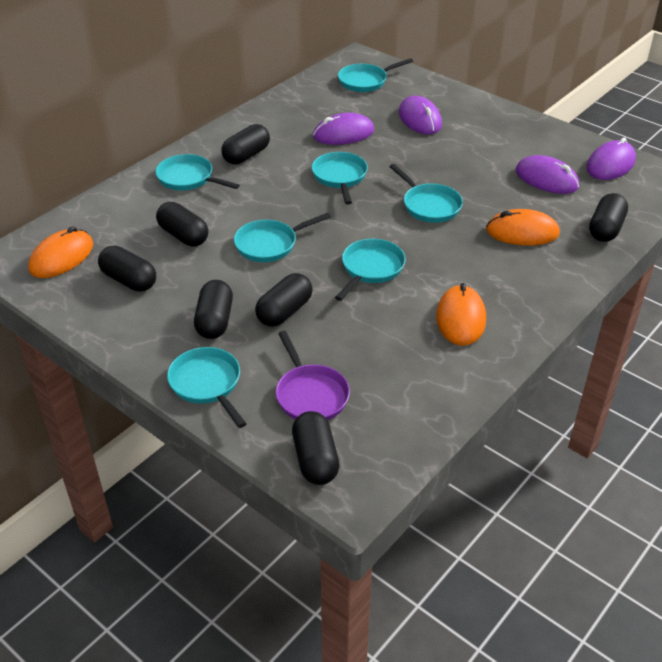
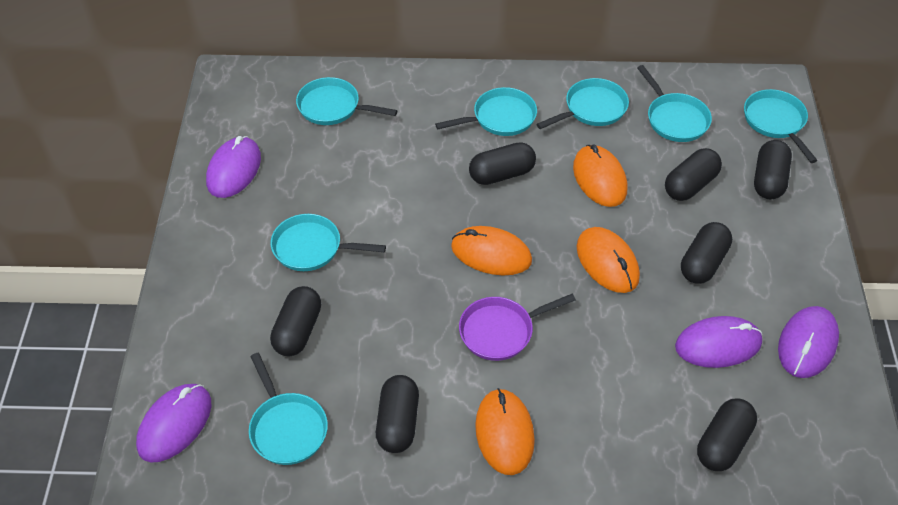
orange mouse: [28,226,93,278] [436,283,486,346] [486,209,560,246] = 3 -> [451,226,532,276] [475,388,535,475] [573,145,628,207] [577,227,640,293] = 4

